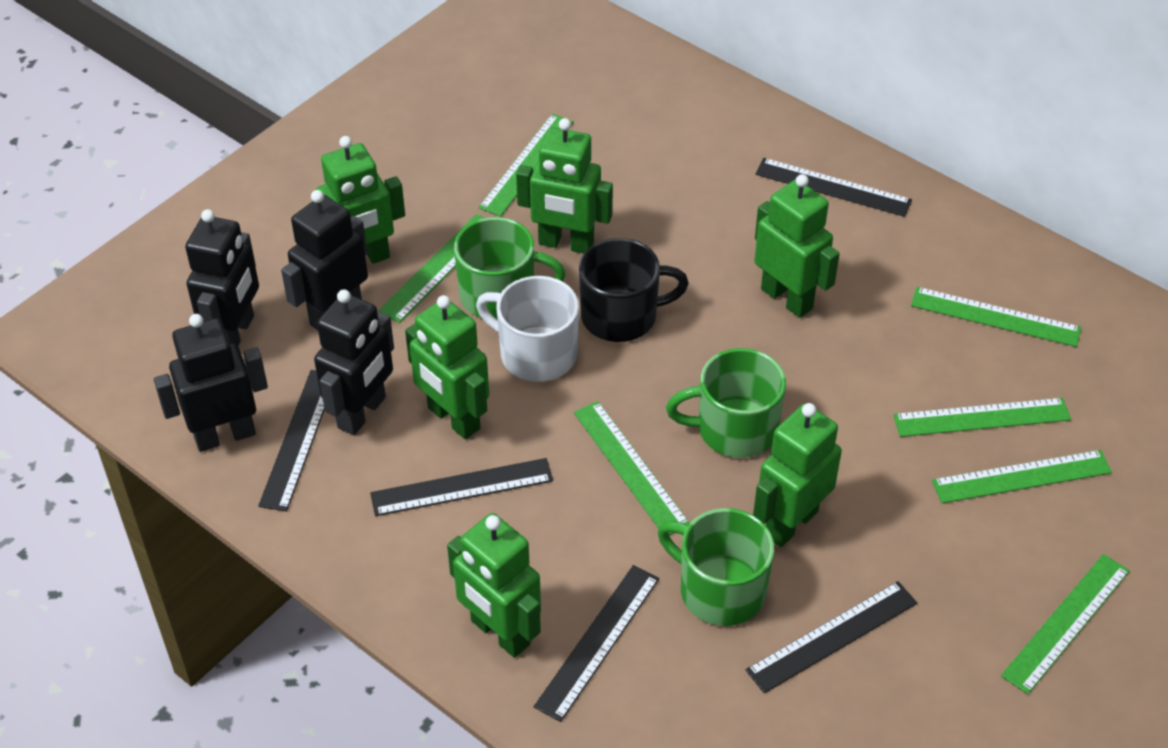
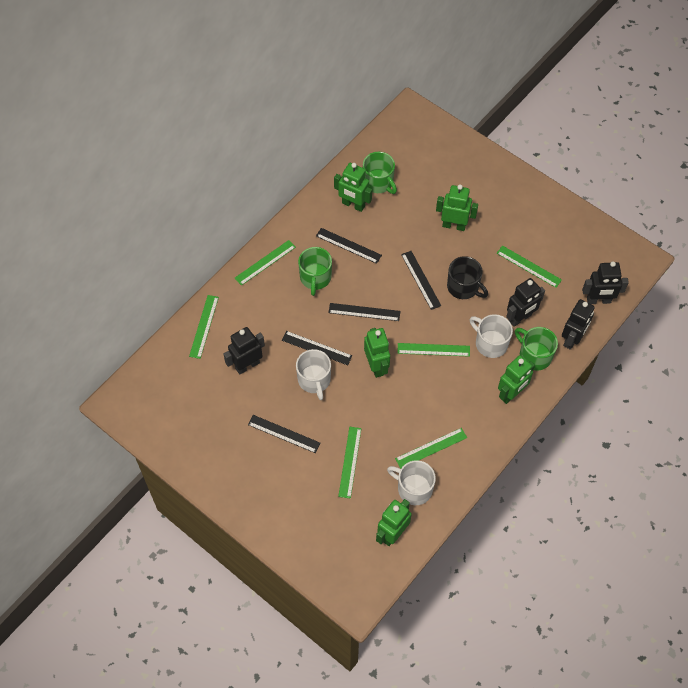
green robot: [316,136,405,264] [405,295,489,439] [447,513,541,658] [516,118,613,254] [753,403,842,547] [754,174,840,318] = 6 -> [334,163,372,212] [364,328,390,378] [376,499,412,546] [436,184,478,231] [498,355,535,404] = 5
green ruler: [378,214,484,323] [479,114,574,216] [574,401,690,535] [893,398,1071,437] [911,287,1081,347] [932,450,1112,503] [1001,554,1130,694] = 7 -> [189,295,219,359] [235,240,296,286] [338,427,362,499] [395,428,467,469] [398,343,470,357] [497,245,562,288] = 6
white mug: [476,276,579,382] = 1 -> [296,349,331,400] [387,460,436,505] [470,314,513,358] = 3

